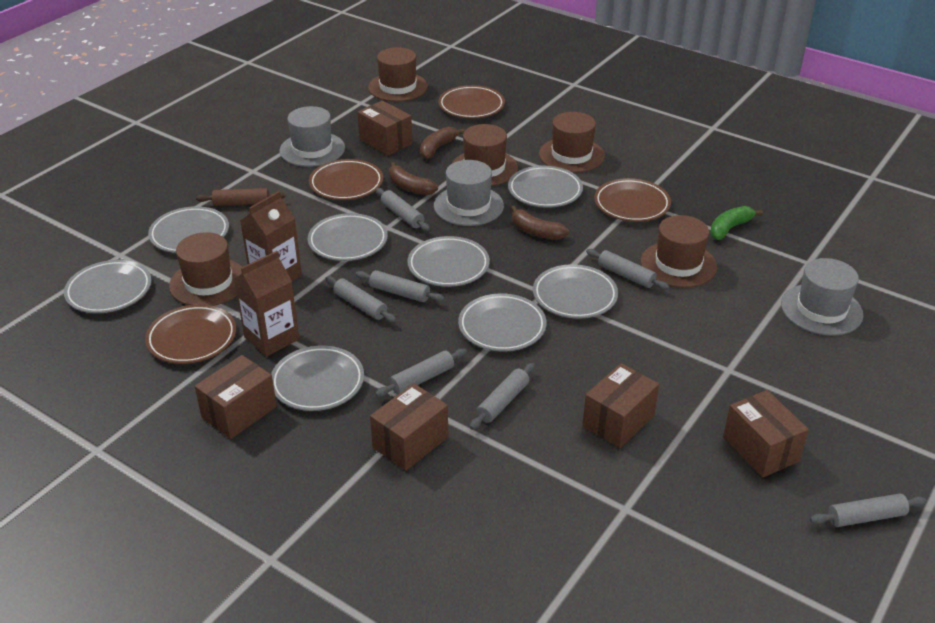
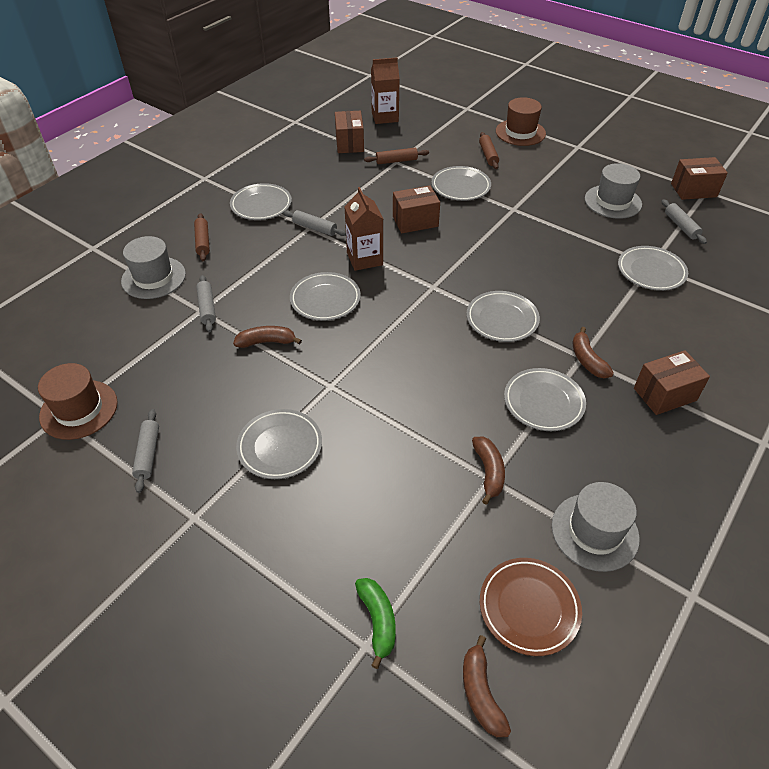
brown banana: [389,162,438,195] [420,127,465,159] [511,206,569,240] = 3 -> [233,326,302,348] [463,635,511,737] [472,437,505,504] [572,327,614,378] = 4
brown box: [195,355,277,439] [358,100,412,156] [370,383,448,471] [583,363,659,448] [723,390,809,478] = 5 -> [335,111,364,153] [393,186,440,233] [634,350,710,415] [671,157,728,200] = 4
brown hat: [169,232,242,306] [368,47,428,102] [452,124,518,186] [539,112,605,173] [641,215,717,288] = 5 -> [38,363,118,440] [496,97,546,146] = 2
brown plate: [145,304,236,364] [309,159,383,200] [438,85,505,118] [594,178,671,222] = 4 -> [480,558,582,656] = 1
brown rolling pin: [196,188,285,206] = 1 -> [194,213,210,261] [364,148,429,164] [479,132,499,169] = 3
grey plate: [64,260,151,313] [148,206,229,253] [271,346,364,411] [308,213,388,261] [407,236,490,287] [458,293,547,352] [508,166,583,208] [533,264,618,319] = 8 -> [230,183,292,220] [236,409,322,479] [290,272,361,321] [431,166,491,201] [466,291,540,342] [504,368,586,431] [618,246,688,291] = 7
grey rolling pin: [325,276,396,322] [356,270,445,302] [375,349,467,397] [376,188,430,231] [470,363,535,430] [586,249,670,290] [810,493,927,527] = 7 -> [132,409,159,493] [196,275,216,332] [283,210,346,236] [662,199,707,244] = 4

